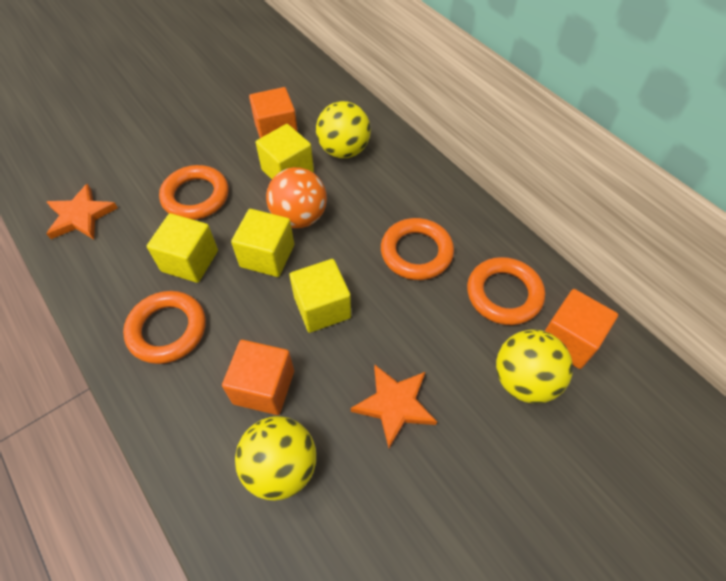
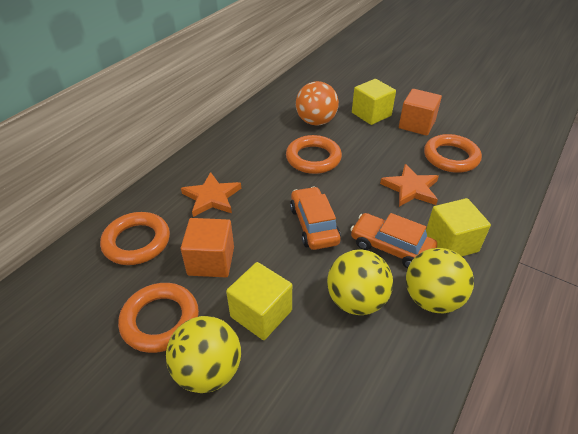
orange car: none = 0 -> [290,186,341,250] [350,213,437,268] = 2
orange cube: [222,340,294,415] [249,87,298,138] [545,289,618,369] = 3 -> [181,218,234,277] [399,89,442,136] = 2
yellow cube: [147,213,218,283] [231,209,294,277] [256,124,314,179] [289,259,351,333] = 4 -> [226,262,292,340] [352,79,396,125] [426,198,491,256] = 3

